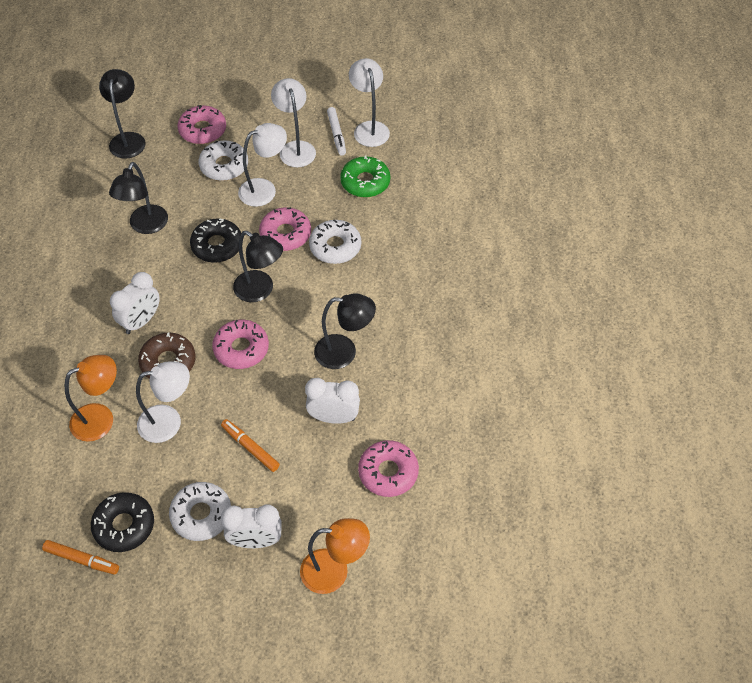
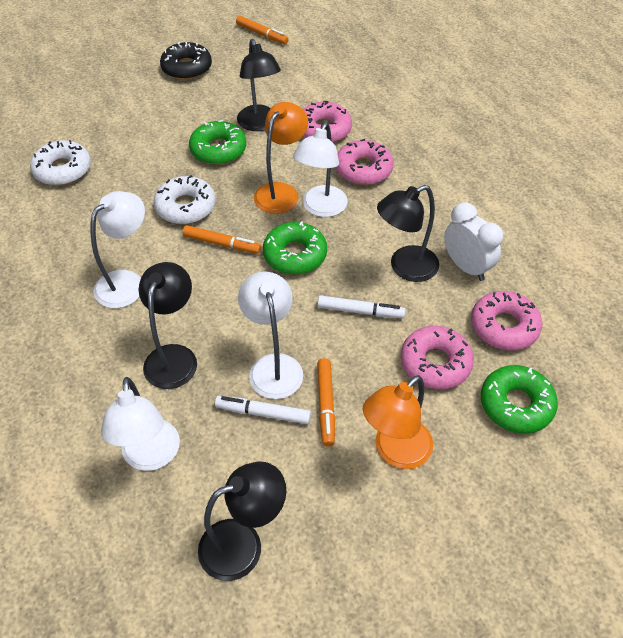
black donut: [91,492,154,552] [190,218,241,263] = 2 -> [160,42,212,80] = 1
brown donut: [138,332,196,379] = 1 -> none = 0
green donut: [340,155,390,198] = 1 -> [189,120,246,165] [263,221,327,275] [481,365,558,434] = 3
orange marker: [42,540,119,575] [221,419,280,472] = 2 -> [183,225,261,254] [236,16,289,44] [317,358,335,446] = 3
white clock: [110,272,160,334] [221,505,282,548] [305,378,360,424] = 3 -> [444,202,503,281] = 1
white donut: [169,482,231,541] [199,141,248,181] [309,219,361,264] = 3 -> [30,140,91,186] [154,175,215,224] = 2
white marker: [327,107,346,156] = 1 -> [215,396,311,424] [317,295,405,318] = 2

